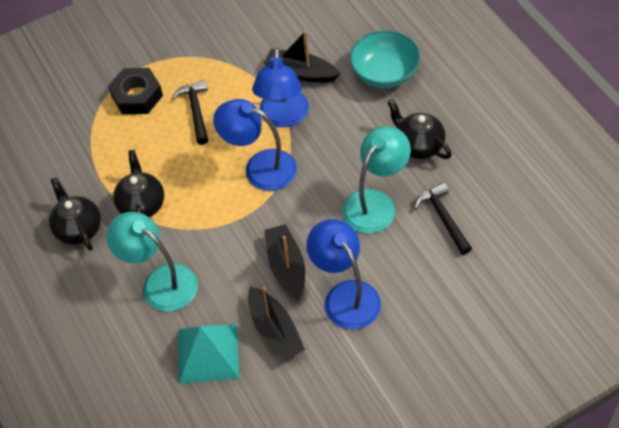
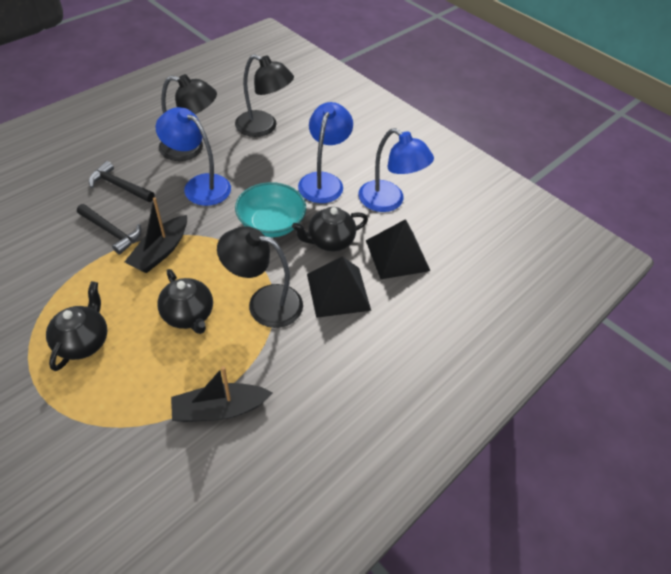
black boat: [248,286,305,361] [264,31,341,82] [264,224,305,300] = 3 -> [125,197,187,273] [171,366,273,422] = 2
black lamp: none = 0 -> [159,74,217,161] [217,226,303,328] [235,54,294,137] = 3
black nut: [108,68,163,114] = 1 -> none = 0
black pyramid: none = 0 -> [307,256,371,318] [366,219,430,279] = 2
turquoise lamp: [106,212,198,312] [342,126,411,234] = 2 -> none = 0
turquoise pyramid: [178,324,239,384] = 1 -> none = 0

